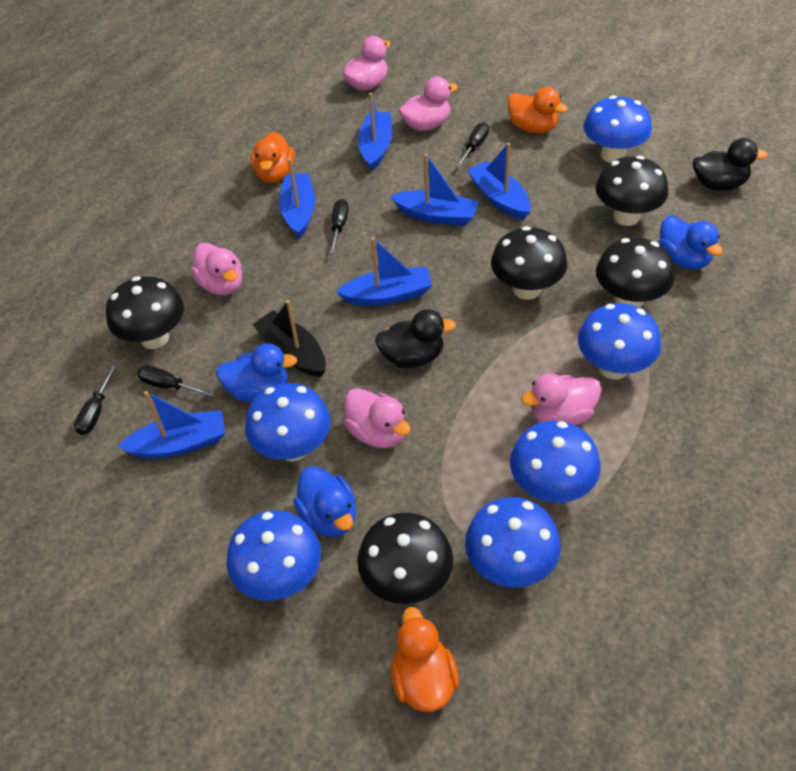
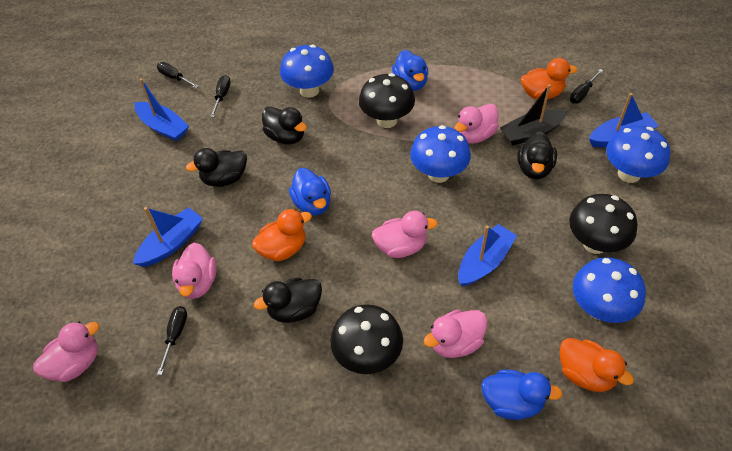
black duck: [375,309,456,368] [693,138,767,191] = 2 -> [186,148,247,187] [254,278,322,323] [262,106,307,145] [517,131,557,179] = 4
black mushroom: [106,276,184,349] [357,512,453,604] [491,226,567,300] [596,156,668,226] [596,238,675,308] = 5 -> [330,304,403,374] [359,73,415,128] [569,194,638,254] = 3
blue boat: [118,391,226,458] [279,158,315,238] [337,237,432,306] [358,93,393,171] [391,154,479,226] [467,143,531,220] = 6 -> [133,207,203,267] [134,79,189,141] [458,224,517,286] [589,93,659,147] = 4
blue mushroom: [226,510,321,601] [245,383,331,462] [465,497,561,587] [510,421,601,503] [578,303,661,380] [584,95,652,163] = 6 -> [280,45,334,98] [410,125,471,183] [573,257,646,323] [606,125,670,183] = 4

